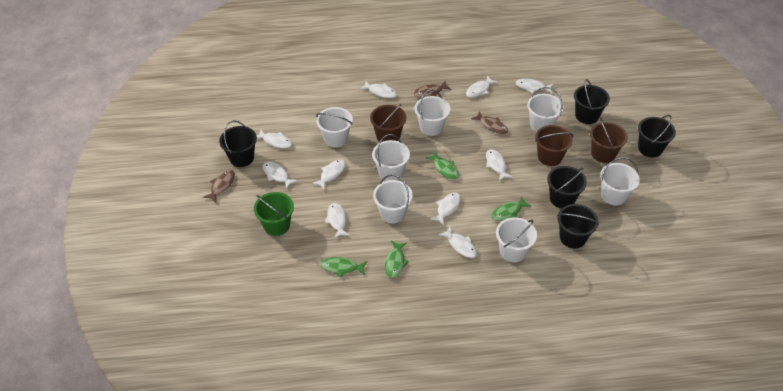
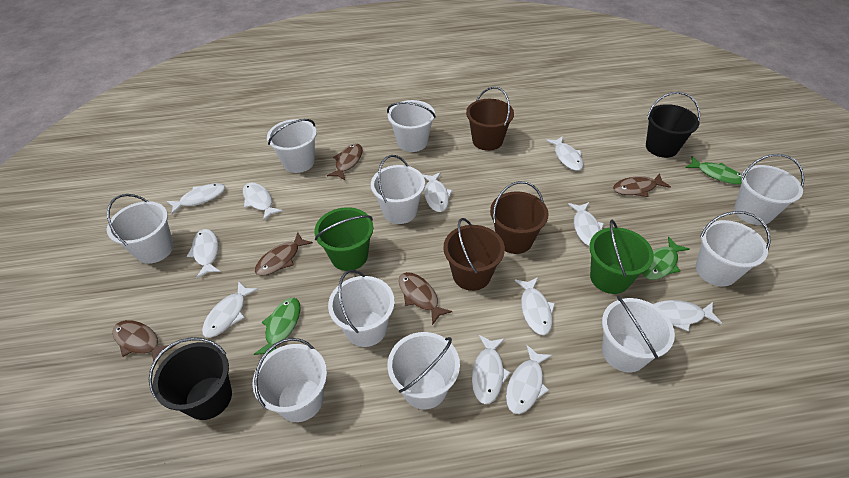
black bucket: [219,120,257,167] [547,166,587,208] [557,204,599,248] [574,79,610,124] [638,115,676,158] = 5 -> [149,337,232,420] [646,92,700,158] = 2
brown fish: [203,170,235,202] [414,81,452,98] [471,111,508,134] = 3 -> [112,320,174,364] [255,232,313,276] [327,144,363,180] [399,272,453,325] [613,174,671,197] = 5
green bucket: [254,192,294,236] = 1 -> [314,207,373,271] [589,220,654,294] = 2
green fish: [321,257,367,277] [385,241,409,278] [425,151,459,179] [491,196,531,221] = 4 -> [254,298,301,355] [642,237,689,280] [685,156,742,185] = 3
white bucket: [316,107,353,147] [372,134,410,181] [373,174,413,224] [415,90,450,136] [496,217,537,262] [527,87,563,132] [600,157,640,205] = 7 -> [107,194,174,264] [252,338,327,422] [267,119,317,173] [328,270,395,347] [371,155,425,224] [387,100,436,152] [387,332,460,409] [602,296,675,372] [696,211,770,286] [734,154,804,225] = 10
white fish: [257,130,292,148] [262,162,298,189] [312,159,345,190] [325,203,350,239] [359,81,397,98] [430,192,460,225] [438,227,477,258] [466,75,498,98] [486,149,513,181] [515,79,554,93] = 10 -> [167,183,225,214] [187,229,221,278] [202,281,258,338] [243,183,283,221] [422,172,452,212] [472,335,511,404] [506,345,552,414] [515,277,555,335] [546,136,584,171] [568,202,604,246] [653,300,722,332] = 11

